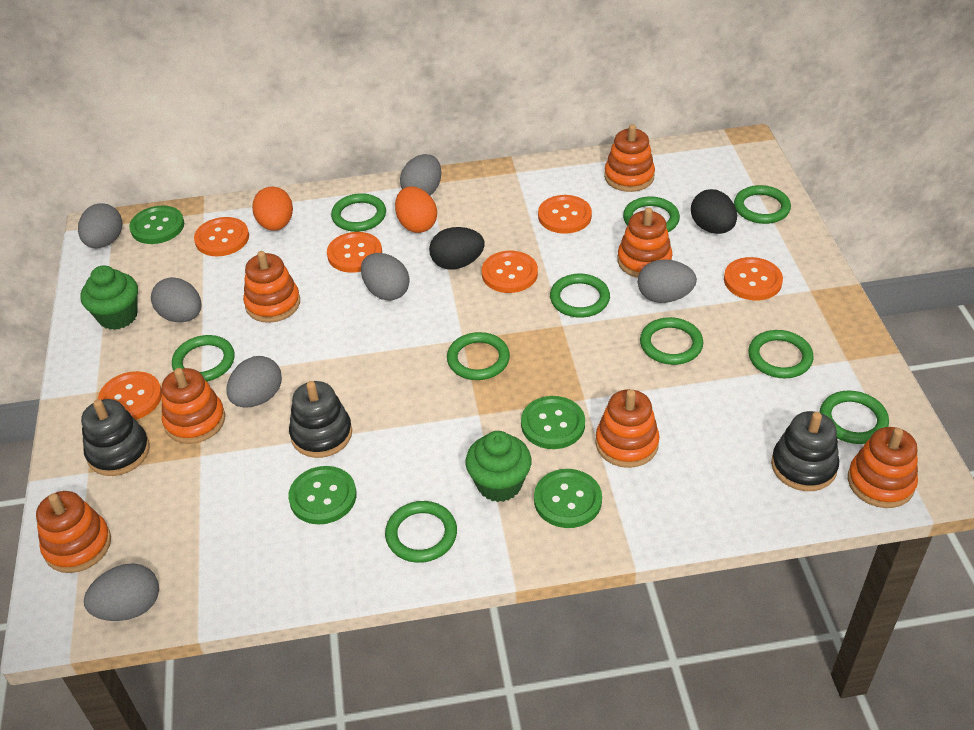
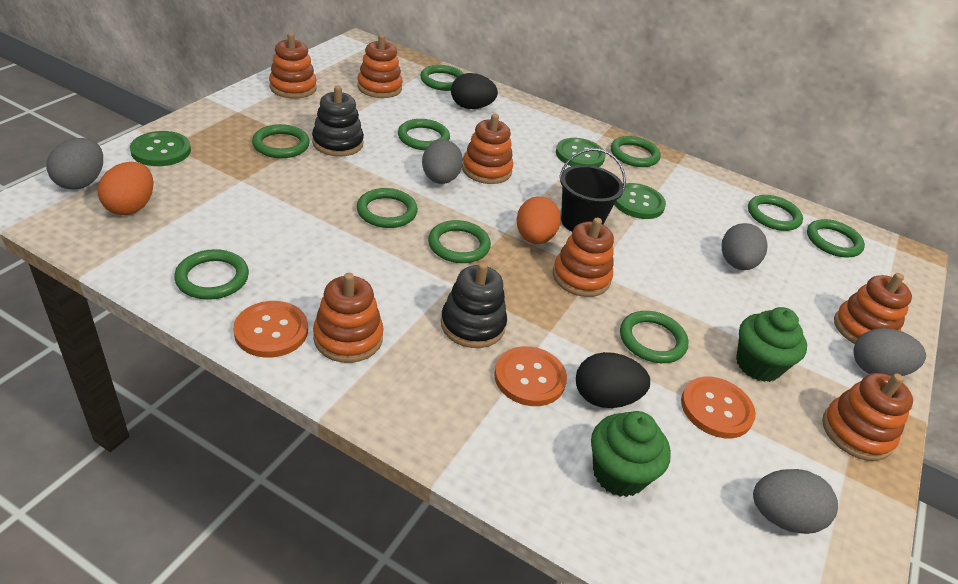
black bucket: none = 0 -> [559,148,626,232] = 1
black stacking toy: [81,399,150,476] [289,381,352,458] [771,411,839,491] = 3 -> [312,86,364,157] [441,262,507,348] = 2
green button: [129,206,184,244] [288,466,356,525] [521,396,585,449] [534,469,602,528] = 4 -> [130,131,191,166] [556,138,606,167] [614,183,666,219] = 3
grey egg: [78,203,122,248] [84,563,159,621] [151,277,202,322] [226,356,282,408] [361,253,410,301] [400,154,441,195] [638,259,697,303] = 7 -> [46,138,103,190] [422,140,463,184] [722,223,768,270] [753,469,838,534] [853,328,926,376] = 5
orange button: [98,371,162,420] [194,217,249,256] [327,232,382,273] [482,251,538,293] [538,195,592,234] [724,257,783,300] = 6 -> [233,301,308,358] [494,346,567,406] [681,376,756,438] = 3

